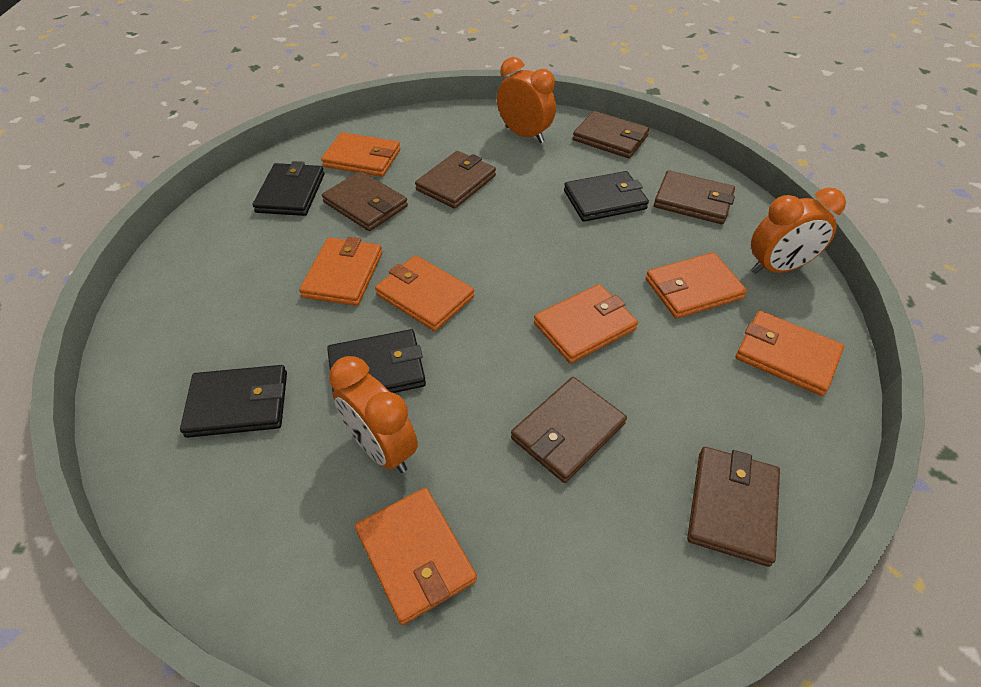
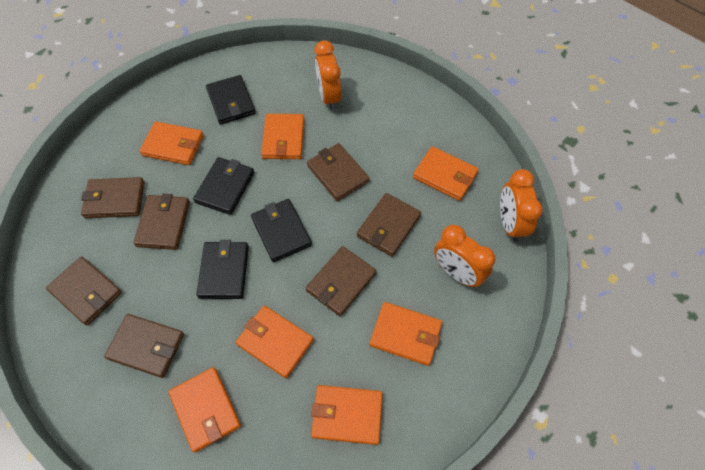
brown wallet: [322,171,408,231] [415,151,496,209] [511,377,627,483] [573,111,649,158] [654,170,735,224] [687,447,780,567] = 6 -> [46,256,122,325] [81,177,145,218] [104,314,184,378] [133,194,190,250] [306,246,377,316] [307,143,370,202] [357,193,421,257] = 7

